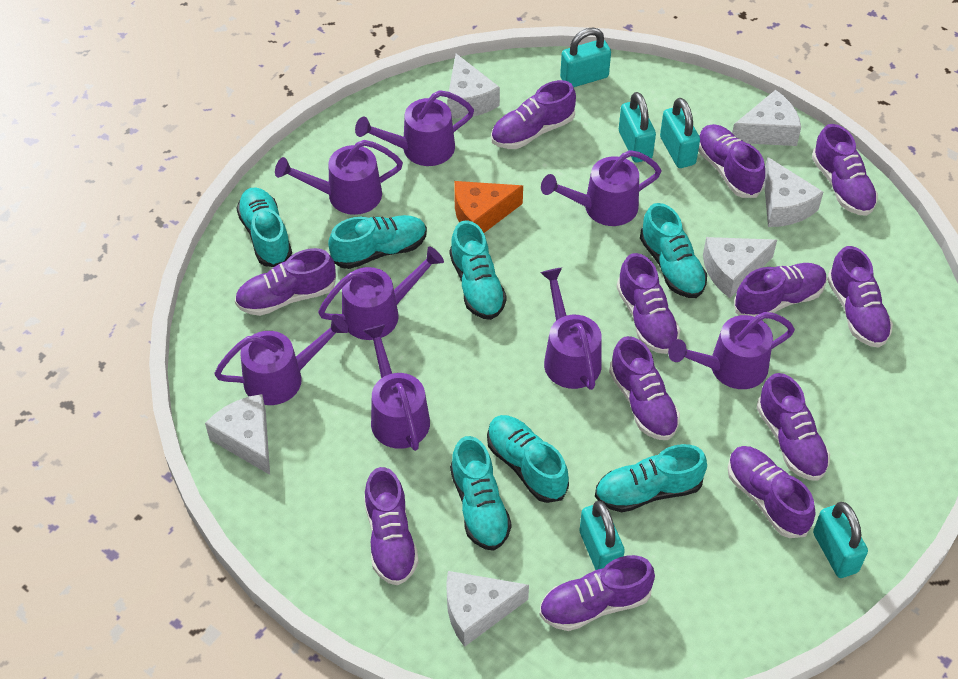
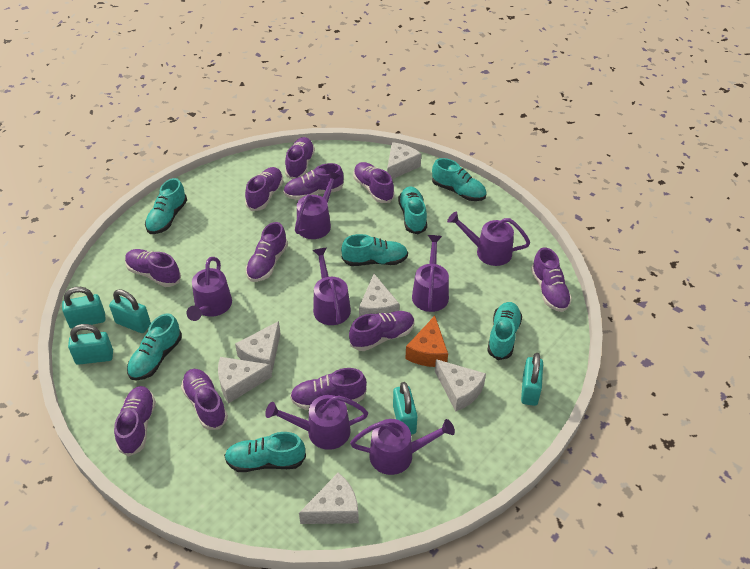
purple shoe: [235,248,336,316] [364,467,419,586] [491,80,576,149] [539,555,655,631] [609,336,680,440] [616,253,680,354] [698,124,765,198] [728,446,815,538] [734,263,827,317] [757,373,830,481] [812,124,878,216] [827,246,893,348] = 12 -> [114,386,156,456] [125,249,181,287] [181,369,228,430] [245,167,283,211] [246,222,288,282] [283,163,344,200] [285,137,315,179] [290,368,367,410] [349,311,415,351] [353,162,395,203] [531,247,572,312] = 11
purple watering can: [214,314,349,405] [275,140,403,215] [318,246,444,340] [355,90,474,166] [363,324,430,451] [540,268,602,390] [541,150,662,226] [668,312,795,389] = 8 -> [187,257,232,321] [265,395,368,450] [295,171,341,239] [313,248,351,325] [350,419,455,475] [412,235,449,312] [447,212,530,266] = 7

